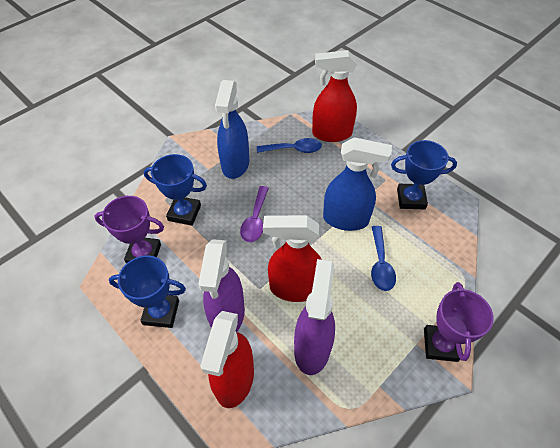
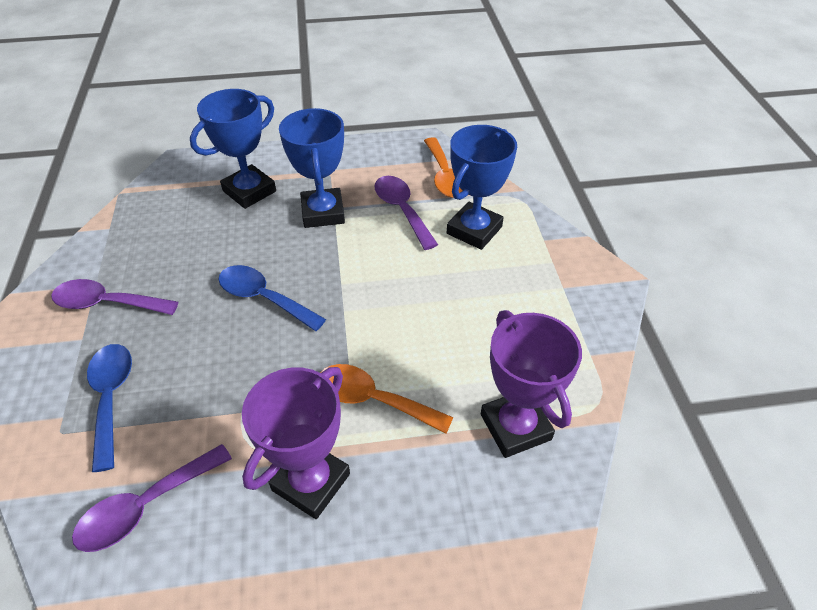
blue spray bottle: [215,80,249,179] [323,137,392,231] = 2 -> none = 0
orange spoon: none = 0 -> [320,364,453,434] [424,137,463,198] = 2
purple spoon: [240,186,269,242] = 1 -> [51,279,178,315] [72,444,232,552] [374,176,438,250] = 3
purple spray bottle: [198,239,245,332] [294,259,335,375] = 2 -> none = 0
red spray bottle: [200,311,254,408] [263,215,322,302] [312,50,357,142] = 3 -> none = 0

